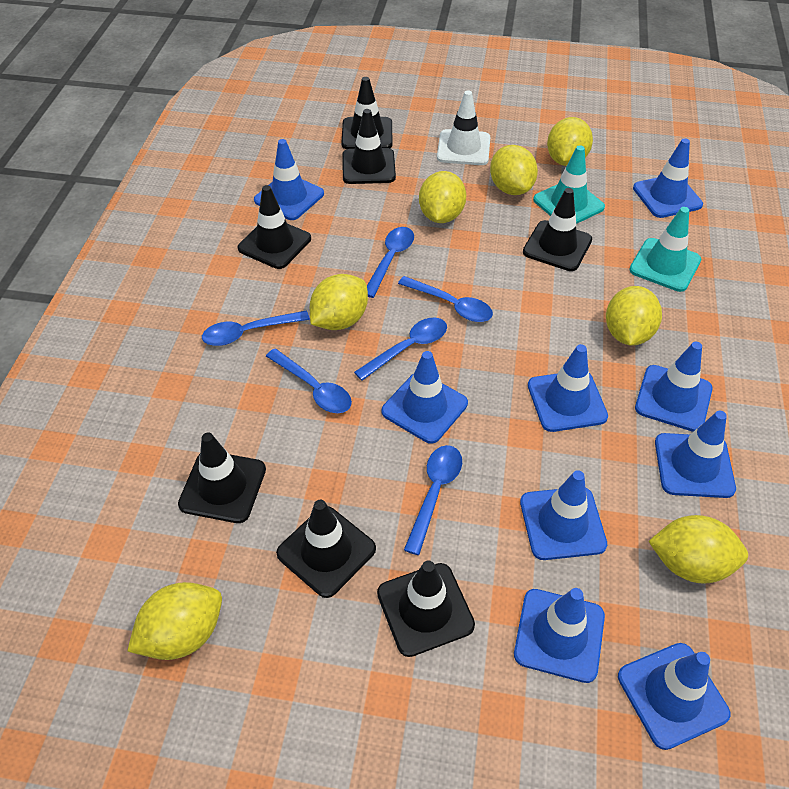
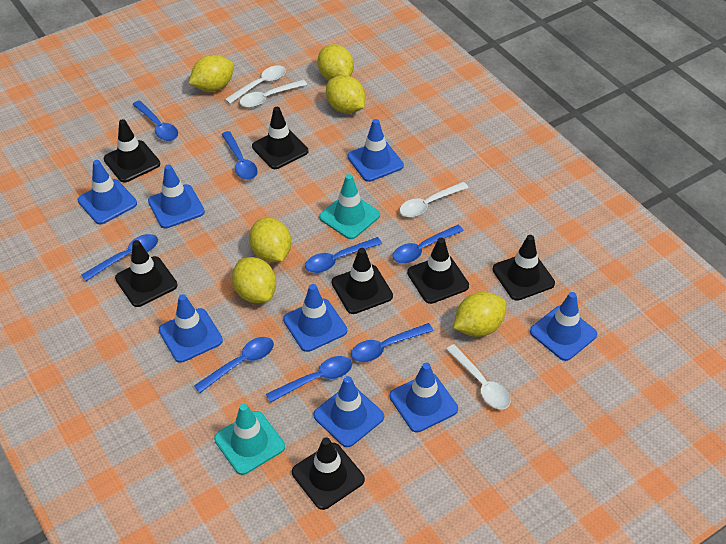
blue spoon: [202,311,310,346] [266,349,352,413] [354,318,447,381] [367,227,414,298] [398,276,493,322] [404,445,462,555] = 6 -> [81,234,158,281] [132,100,178,141] [194,337,274,393] [222,131,258,180] [266,356,352,403] [305,237,382,273] [351,323,433,362] [393,225,464,263] = 8
blue traffic cone: [254,139,324,220] [382,351,468,444] [514,588,605,683] [520,470,607,560] [528,344,608,432] [618,643,731,750] [633,138,703,218] [635,342,712,432] [655,411,736,498] = 9 -> [78,160,137,224] [148,164,205,228] [159,294,223,363] [283,284,347,352] [313,376,384,447] [347,119,404,182] [390,363,458,432] [530,292,597,361] = 8
white spoon: none = 0 -> [225,65,286,104] [240,80,307,108] [400,182,469,217] [446,344,511,409] = 4
white traffic cone: [437,90,490,165] = 1 -> none = 0
yellow lemon: [127,582,222,660] [310,274,368,330] [419,171,466,223] [490,145,538,195] [547,117,593,166] [606,286,662,346] [648,515,748,584] = 7 -> [189,55,234,92] [232,257,276,303] [249,218,291,262] [317,44,354,80] [326,75,365,114] [454,292,506,337] = 6

